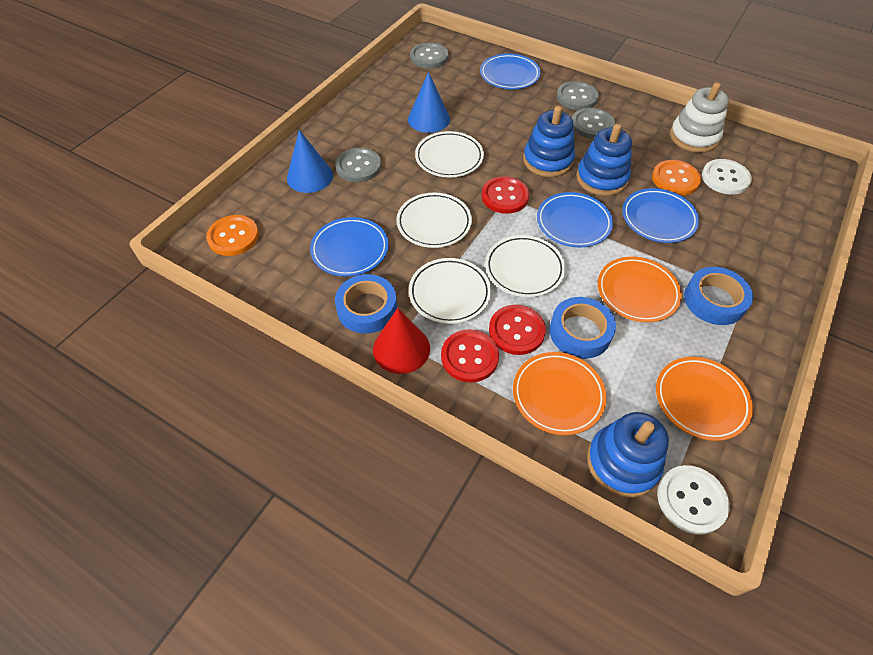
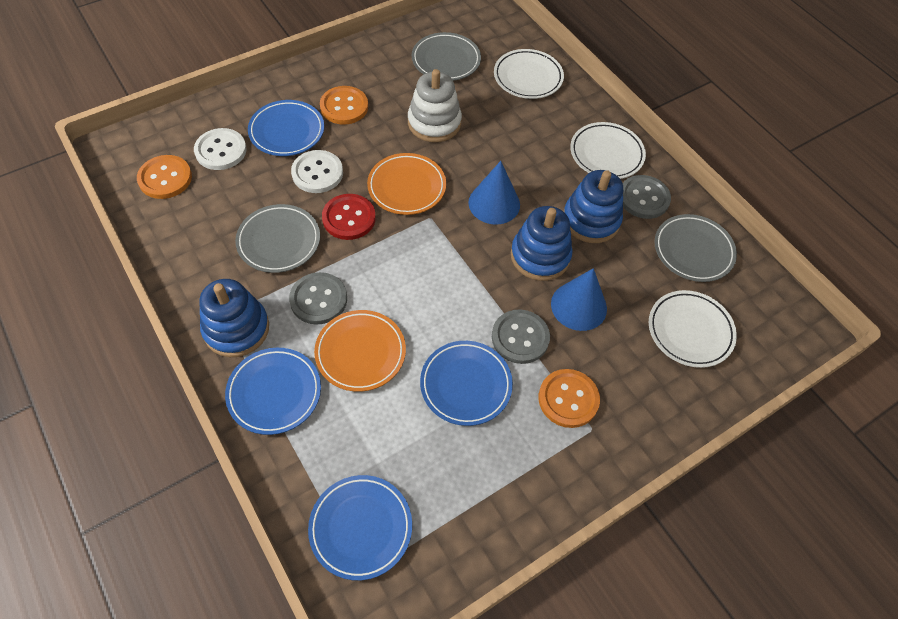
blue tape: [335,274,397,334] [550,297,616,359] [684,267,753,325] = 3 -> none = 0
grey button: [335,148,381,182] [410,43,448,68] [557,81,599,110] [572,108,615,139] = 4 -> [289,272,347,325] [492,310,550,364] [623,175,671,219] = 3
grey plate: none = 0 -> [235,204,320,273] [412,32,481,81] [654,214,737,282] = 3
orange button: [206,215,259,256] [652,160,701,196] = 2 -> [137,155,192,199] [320,86,368,125] [538,369,600,428] = 3
orange plate: [513,352,607,435] [598,257,682,322] [656,357,753,441] = 3 -> [314,310,406,392] [367,153,446,215] = 2
red button: [441,329,499,383] [482,176,529,214] [489,305,546,355] = 3 -> [322,194,376,240] = 1
red cone: [373,308,430,374] = 1 -> none = 0
white plate: [396,193,472,248] [409,258,491,324] [415,131,484,177] [485,235,566,297] = 4 -> [494,49,564,99] [570,122,646,179] [649,290,737,368] = 3

